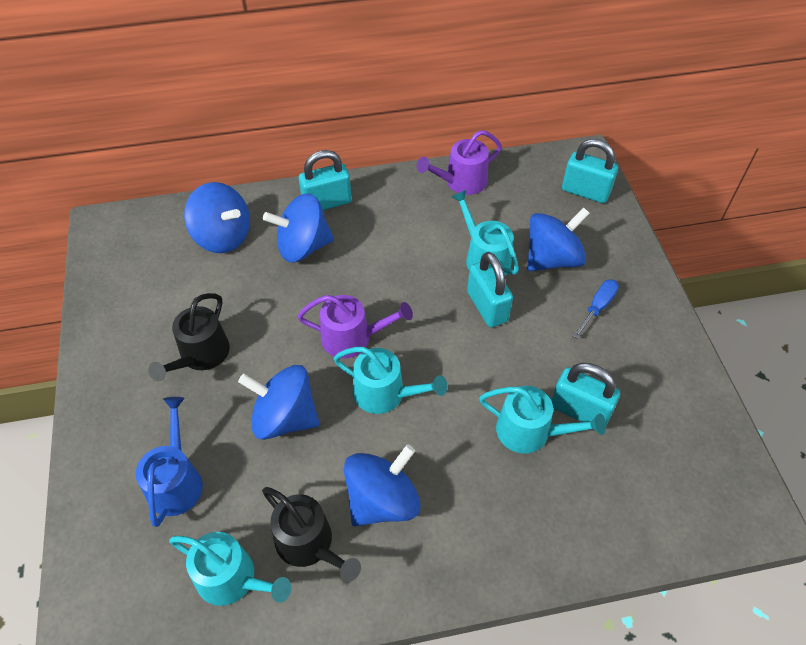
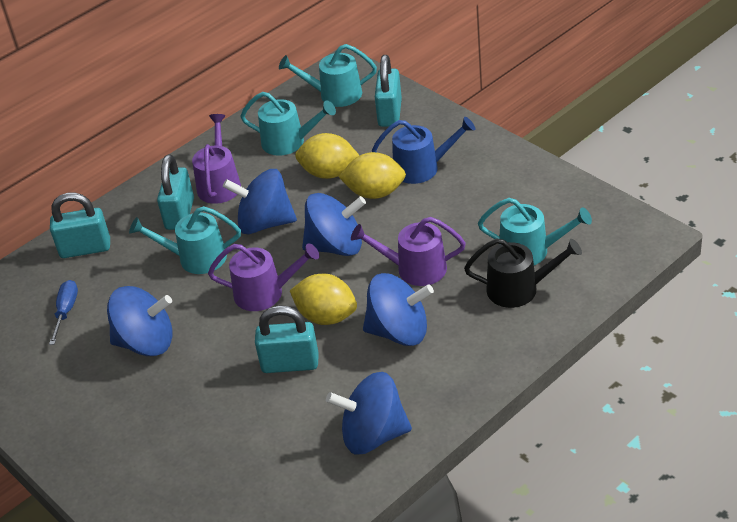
black watering can: [148,293,230,381] [262,487,361,582] = 2 -> [464,238,582,308] = 1
purple watering can: [297,295,413,358] [417,130,502,195] = 2 -> [192,114,241,204] [208,243,319,311] [351,217,466,286] = 3
yellow lemon: none = 0 -> [290,274,357,325] [295,133,360,179] [339,152,406,199] = 3

